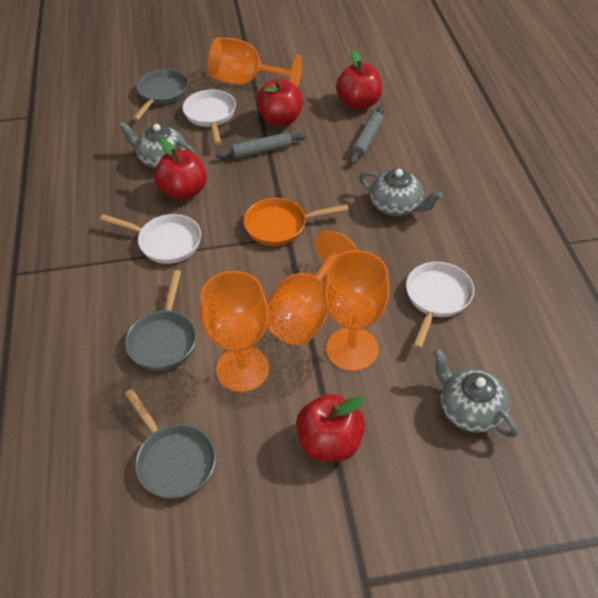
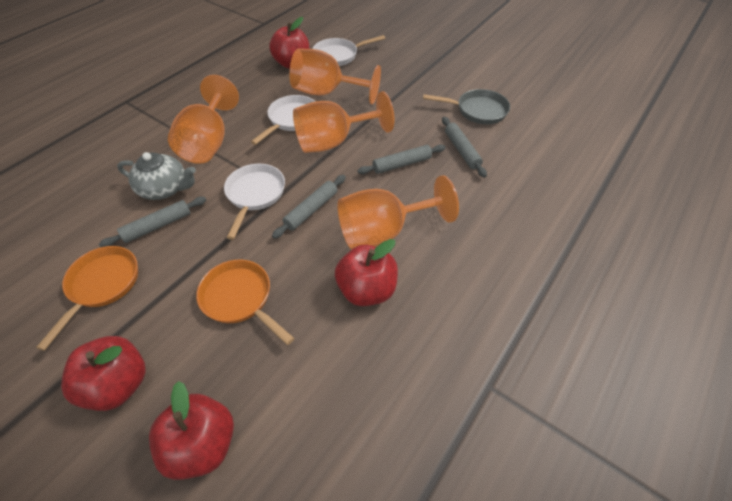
grey pan: [125,270,196,371] [125,389,216,499] [133,69,188,121] = 3 -> [423,89,510,124] = 1
grey rolling pin: [215,132,307,159] [350,106,384,165] = 2 -> [99,197,206,247] [272,175,346,239] [357,144,446,174] [442,117,487,178] = 4
grey teapot: [119,122,196,169] [359,169,443,216] [433,349,518,438] = 3 -> [117,152,196,200] = 1
orange pan: [244,198,349,246] = 1 -> [36,246,138,351] [196,260,294,345] = 2

